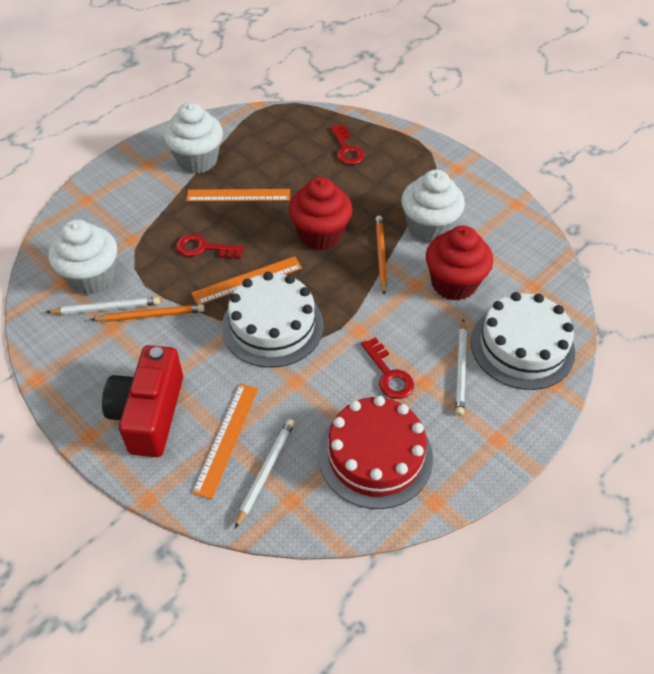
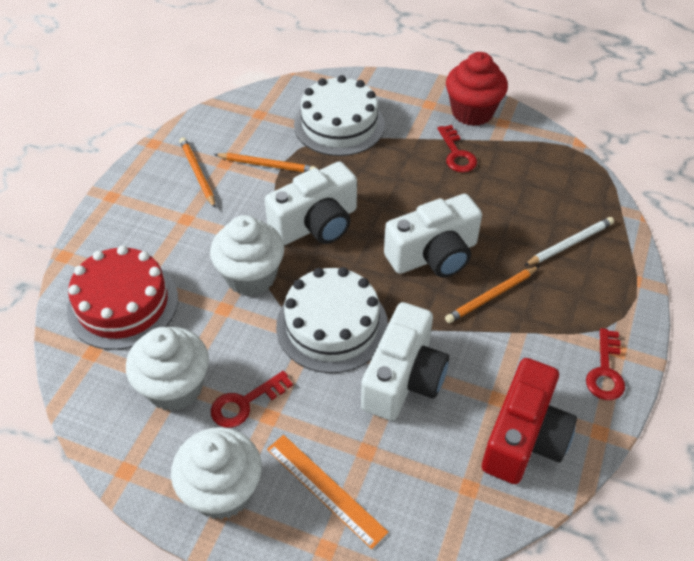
orange pencil: [90,304,205,322] [375,216,387,295] = 2 -> [179,137,216,208] [214,153,316,172] [445,266,539,323] = 3
orange ruler: [186,189,290,201] [191,256,302,305] [192,384,258,499] = 3 -> [267,435,388,549] = 1
red cupcake: [288,177,353,250] [426,226,493,301] = 2 -> [446,52,508,126] = 1
white camera: none = 0 -> [265,162,357,245] [361,302,449,421] [384,194,482,278] = 3
white pencil: [46,297,160,315] [235,419,295,528] [455,319,467,416] = 3 -> [524,217,614,266] = 1

